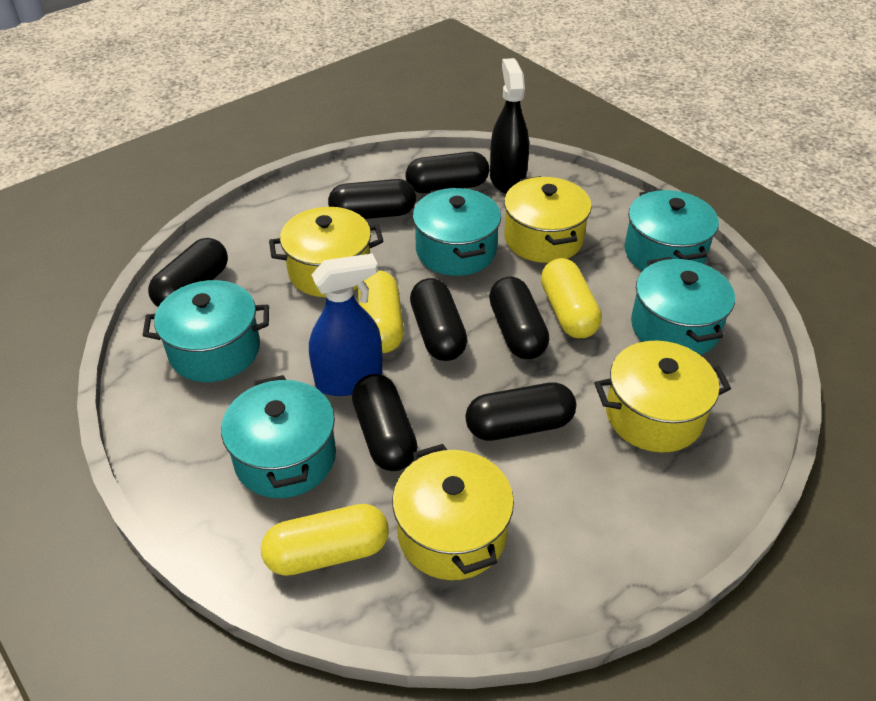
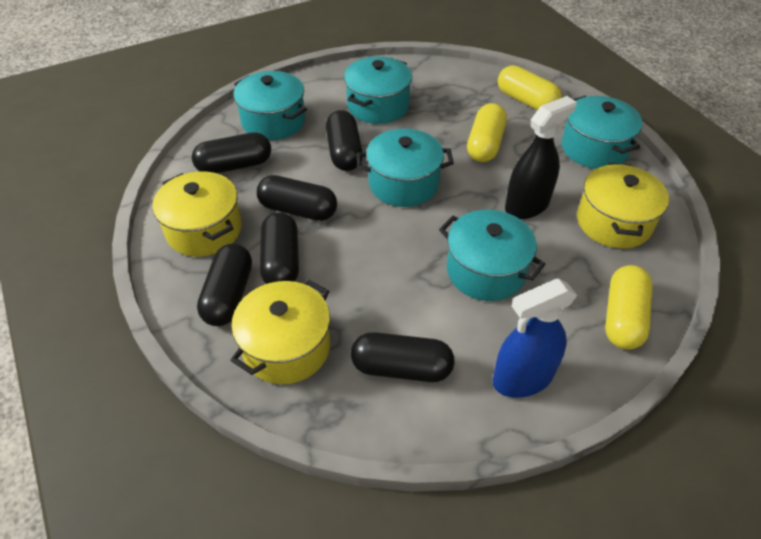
black capsule: [148,238,228,307] [328,179,416,219] [352,374,418,471] [405,152,489,193] [410,278,467,361] [465,382,576,441] [489,277,549,359] = 7 -> [192,132,271,173] [197,244,252,326] [257,175,337,221] [260,212,299,284] [326,110,363,171] [351,332,455,382] = 6
yellow pot: [269,207,383,297] [392,444,514,580] [504,176,592,263] [595,341,731,452] = 4 -> [152,172,242,257] [230,279,330,384] [577,163,669,249] = 3

